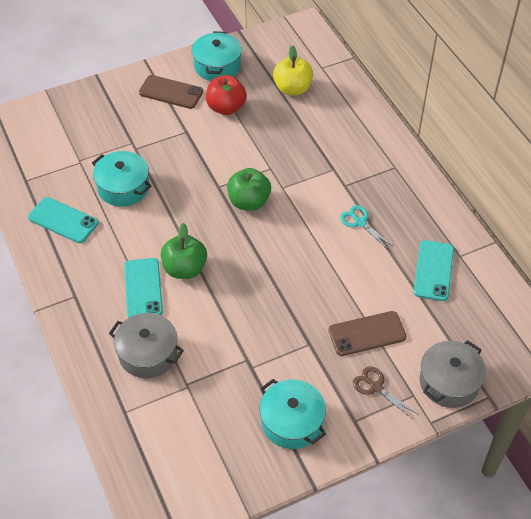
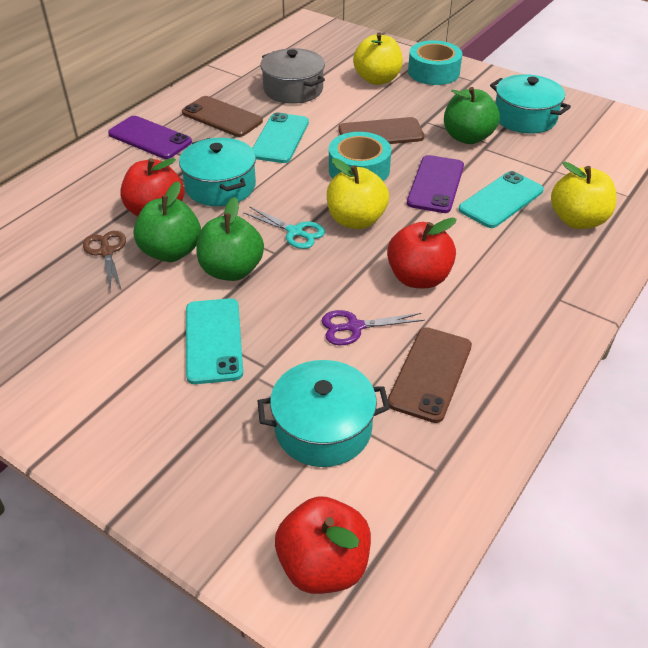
brown phone: [139,75,203,109] [329,311,406,356] = 2 -> [182,96,263,137] [339,117,424,144] [388,327,472,423] = 3
green apple: [161,223,207,279] [227,168,271,211] = 2 -> [133,181,201,262] [196,197,264,281] [444,87,500,144] = 3
grey pot: [109,313,184,378] [419,340,486,408] = 2 -> [260,48,325,104] = 1
purple phone: none = 0 -> [108,116,192,159] [407,155,464,213] = 2
purple scissors: none = 0 -> [322,310,425,345] = 1
red apple: [206,75,247,115] = 1 -> [120,158,184,216] [275,496,371,594] [387,218,457,288] = 3
turquoise tape: none = 0 -> [329,132,391,182] [408,40,462,85] = 2
yellow apple: [273,45,313,95] = 1 -> [327,158,389,229] [353,32,403,85] [551,162,616,229] = 3

